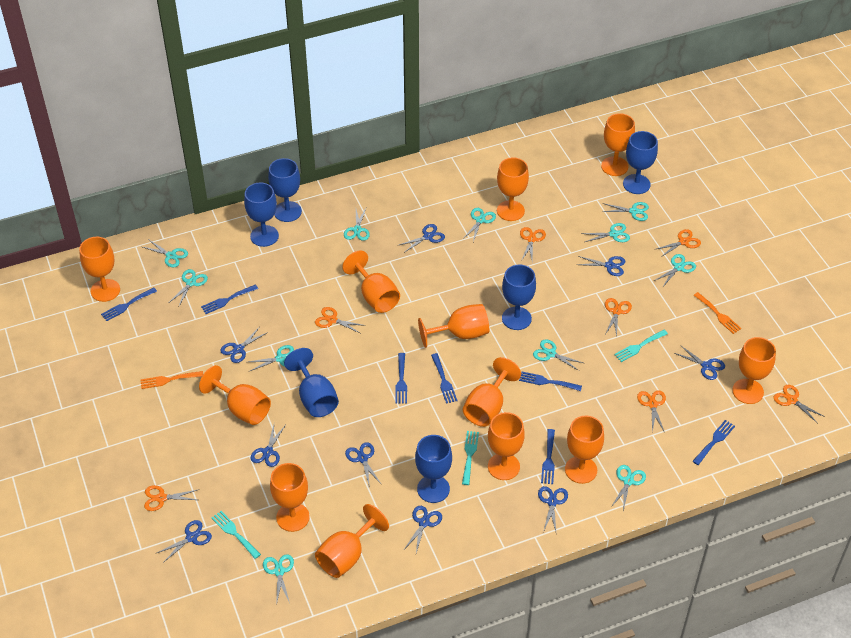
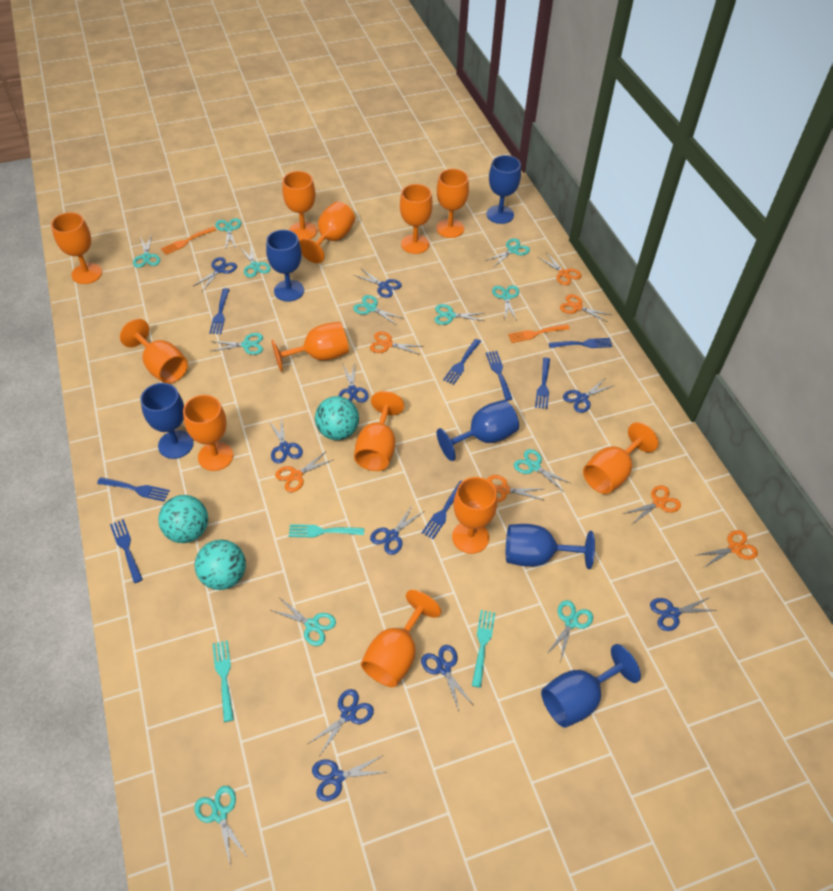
blue fork: [101,288,157,321] [201,285,258,314] [395,353,407,403] [431,353,458,404] [519,372,582,391] [541,429,555,484] [692,420,735,465] = 7 -> [97,477,170,502] [110,519,143,583] [209,288,230,334] [421,481,462,539] [443,339,481,385] [486,351,512,401] [535,358,550,409] [549,338,612,348] = 8
blue scissors: [157,520,212,563] [220,328,268,363] [251,425,286,467] [345,442,382,488] [399,224,445,252] [405,506,442,553] [538,486,568,532] [578,256,625,276] [674,345,725,380] = 9 -> [193,257,237,291] [269,417,303,463] [308,689,374,755] [312,756,387,801] [339,363,369,403] [354,269,402,298] [370,505,423,555] [421,645,473,711] [563,379,614,413] [650,597,718,631] = 10
turquoise ball: none = 0 -> [158,495,208,543] [195,539,246,590] [315,396,359,440] = 3
turquoise scissors: [143,239,188,267] [170,269,208,306] [248,345,294,371] [263,554,294,606] [344,208,370,241] [463,208,496,242] [533,339,583,371] [581,223,630,242] [602,202,649,221] [611,465,646,511] [654,254,696,288] = 11 -> [133,234,160,268] [194,786,248,867] [211,333,263,355] [215,218,241,250] [240,243,271,278] [271,598,336,646] [353,295,404,324] [435,304,484,325] [486,238,530,266] [492,285,519,321] [514,449,570,492] [546,600,593,660] = 12

